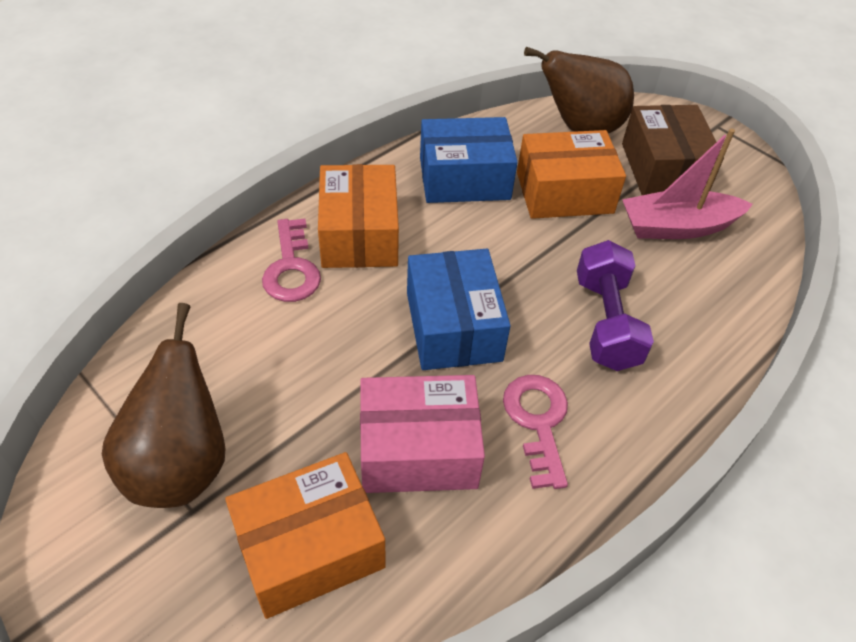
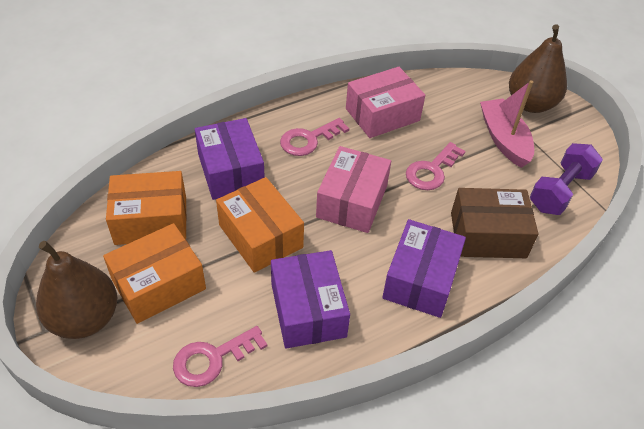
blue box: [407,249,511,370] [420,117,518,203] = 2 -> none = 0
pink box: [360,375,485,493] = 1 -> [316,146,391,233] [346,67,425,138] = 2
pink key: [262,219,321,302] [503,375,568,489] = 2 -> [173,326,267,387] [280,118,349,156] [406,142,466,190] = 3
purple box: none = 0 -> [195,118,265,200] [271,250,350,348] [382,219,466,318] = 3

